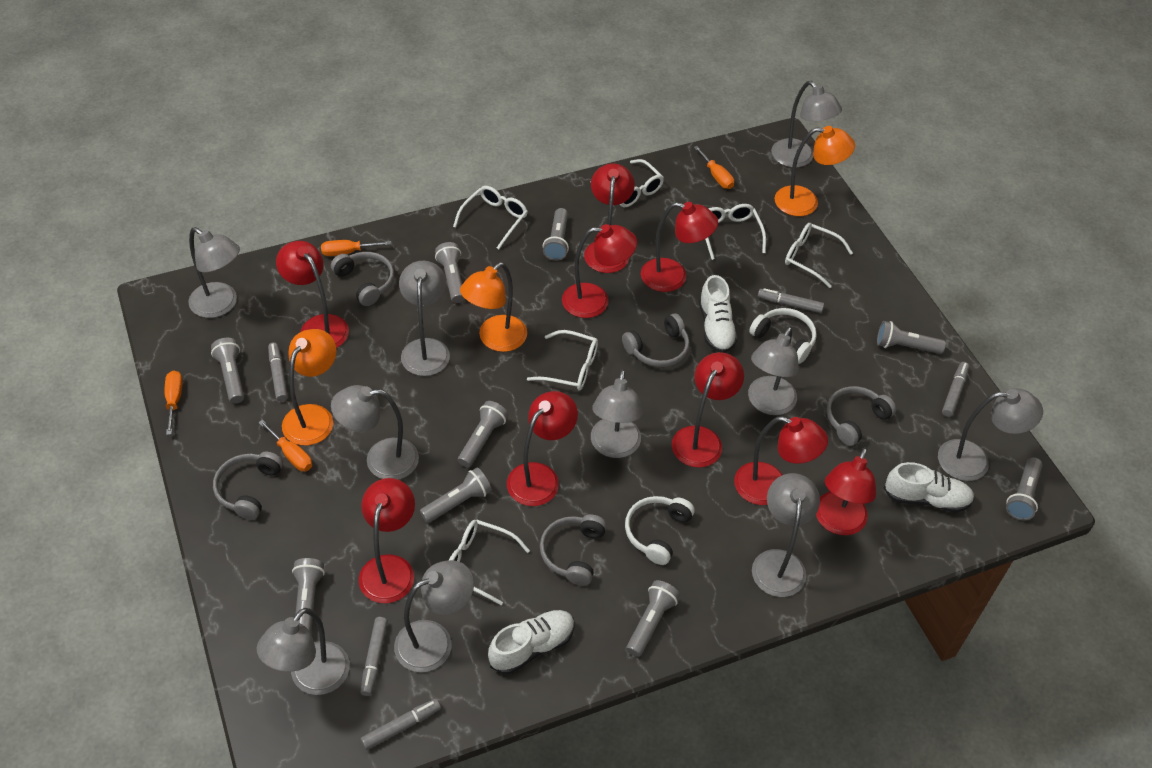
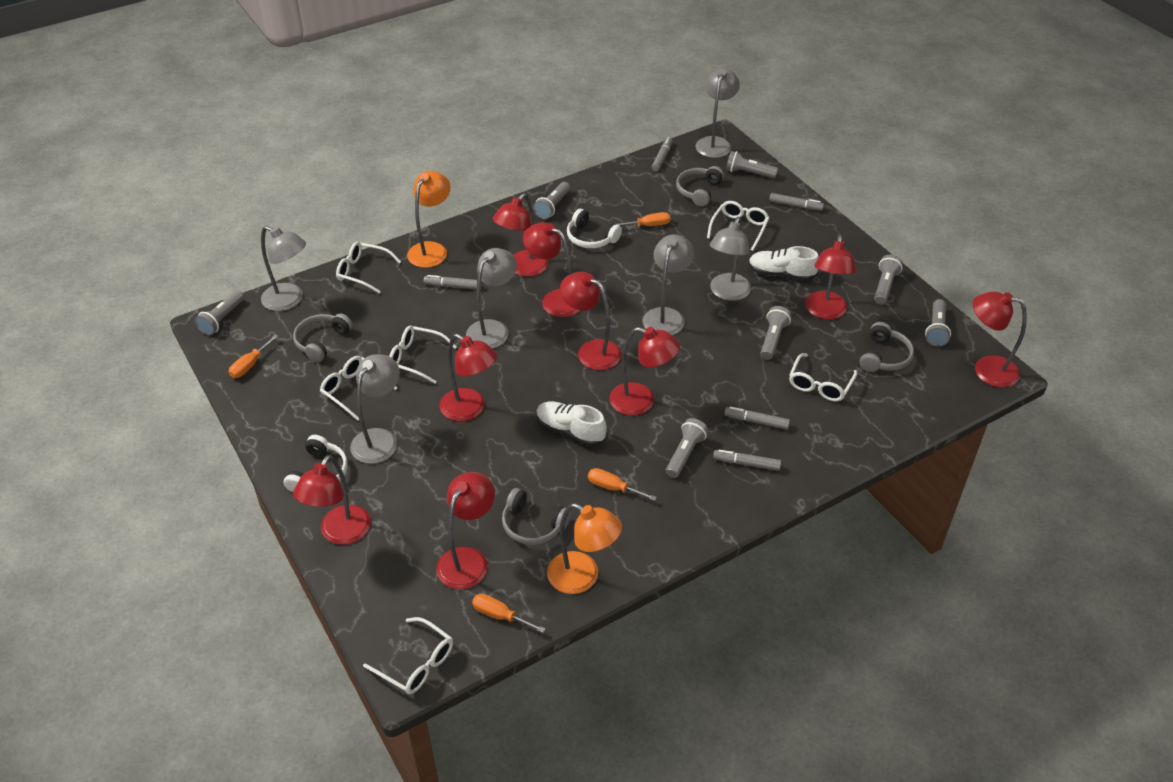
grey flashlight: [211,338,244,404] [292,558,325,633] [420,467,492,523] [435,242,465,303] [458,401,508,467] [543,208,569,261] [626,580,680,657] [877,321,946,354] [1006,457,1043,520] = 9 -> [195,290,244,335] [533,182,570,219] [666,418,708,478] [726,151,778,178] [760,306,791,360] [874,255,903,305] [925,299,951,346] = 7
grey headphones: [213,452,283,520] [331,252,394,306] [540,514,607,586] [622,313,690,367] [826,386,896,446] = 5 -> [293,313,353,362] [502,488,571,545] [676,166,724,207] [859,322,914,372] = 4
grey lamp: [188,227,240,318] [256,608,350,695] [331,385,419,480] [394,560,474,672] [399,261,450,376] [591,369,643,458] [748,327,799,415] [752,473,820,597] [771,81,842,168] [938,388,1043,481] = 10 -> [261,226,306,311] [350,354,400,464] [466,248,517,349] [643,234,694,335] [695,68,740,158] [710,217,751,301] = 6
orange lamp: [282,329,337,446] [460,262,527,352] [775,126,855,216] = 3 -> [407,171,450,268] [547,503,622,594] = 2
white shoe: [488,610,575,674] [699,275,738,353] [884,462,974,513] = 3 -> [536,401,607,446] [748,246,819,281] = 2

